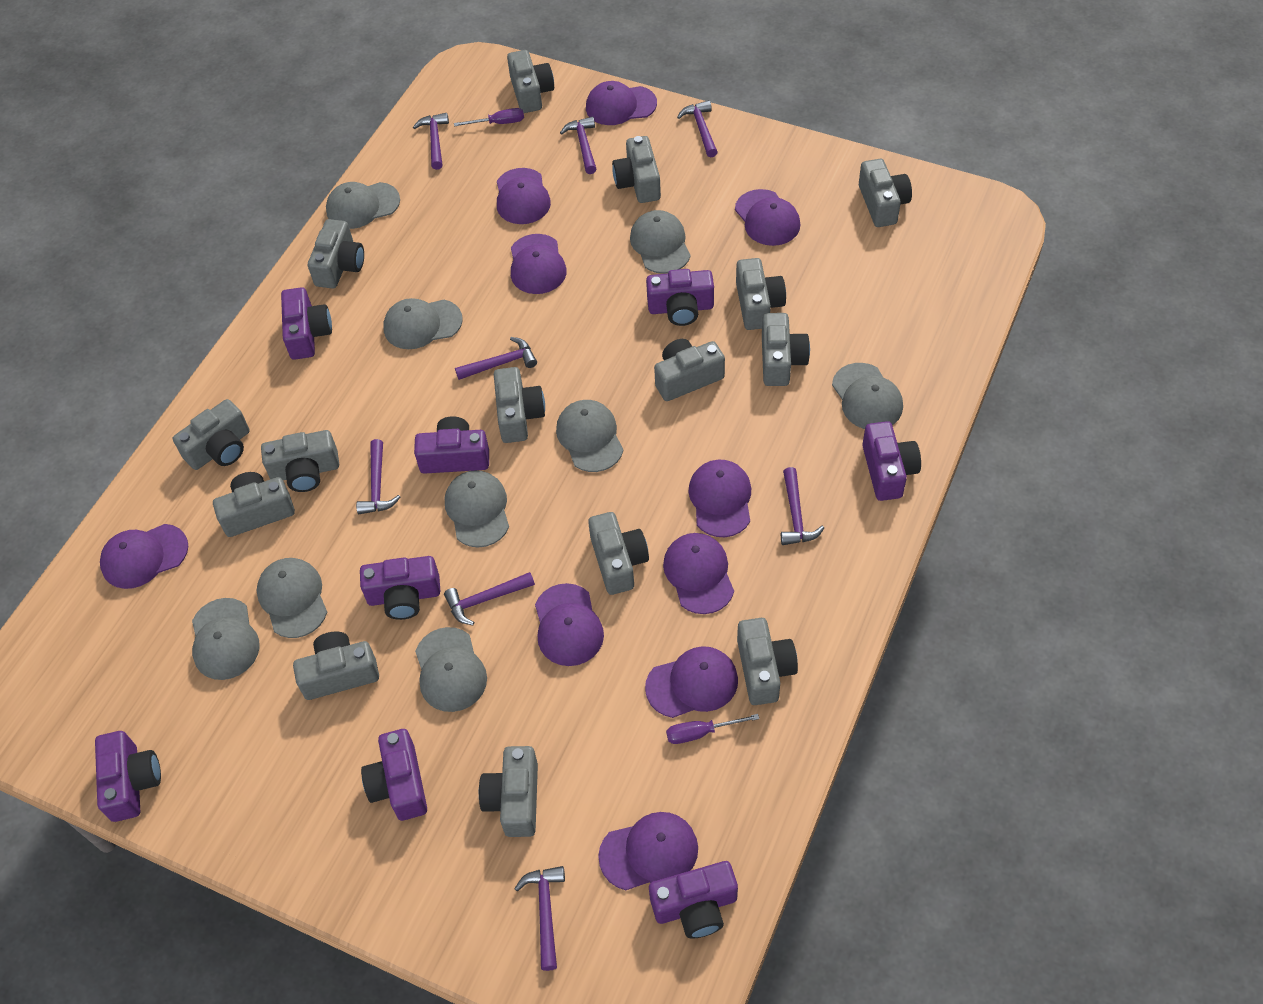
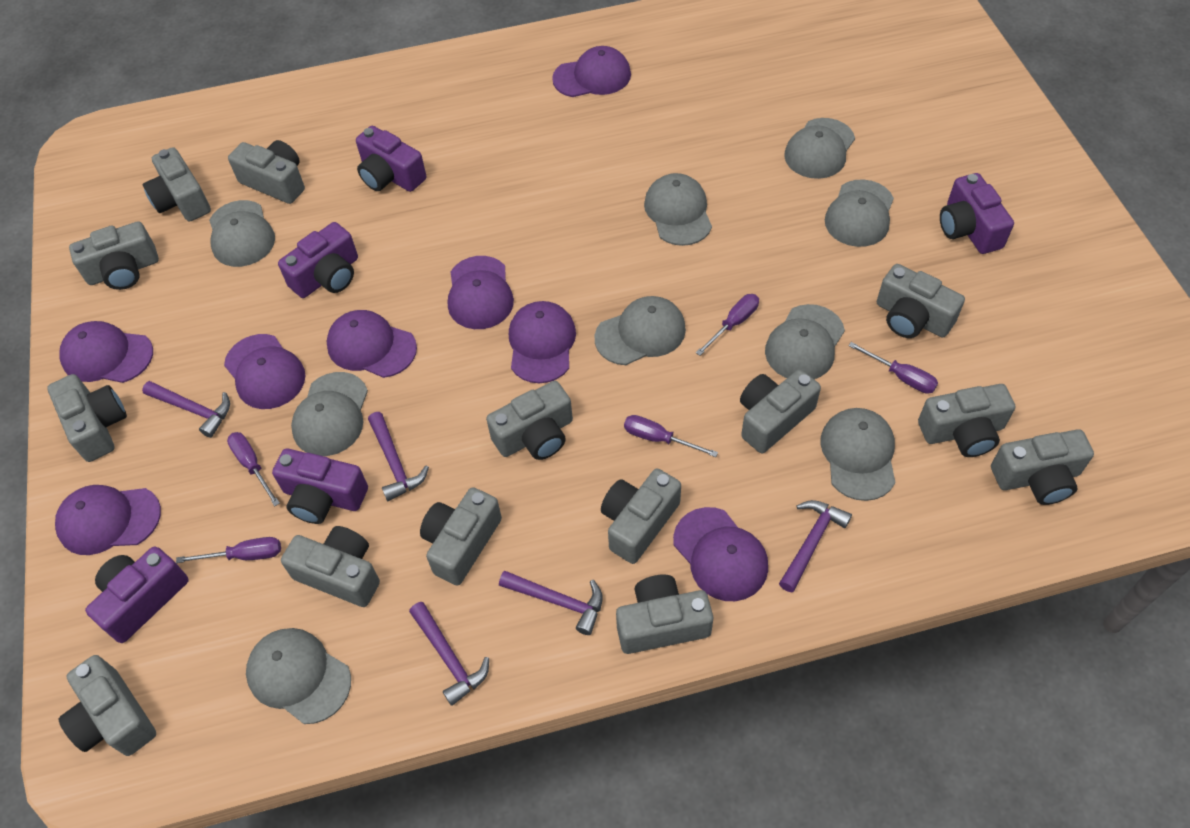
grey camera: [173,399,250,470] [213,472,295,537] [261,430,339,492] [293,631,379,700] [308,219,364,289] [479,746,538,837] [494,367,545,443] [507,50,554,113] [588,512,649,595] [612,136,661,203] [654,339,725,401] [736,258,786,330] [737,618,798,705] [762,313,810,386] [859,159,912,227] = 15 -> [47,374,127,462] [58,655,156,756] [69,221,159,290] [143,147,211,221] [228,140,305,204] [281,526,380,607] [420,487,502,586] [486,381,573,460] [601,469,681,564] [616,574,713,654] [740,369,821,453] [877,264,965,338] [918,384,1015,457] [991,429,1094,505] = 14
purple camera: [95,731,161,822] [281,287,332,360] [360,556,440,620] [361,729,427,821] [414,416,489,474] [646,269,714,326] [649,861,738,939] [862,421,921,501] = 8 -> [85,546,189,643] [272,448,368,524] [278,222,358,298] [356,126,426,192] [940,173,1014,254] = 5
purple cap: [100,524,188,589] [497,168,551,224] [511,234,567,294] [535,583,604,666] [586,81,657,125] [598,812,698,890] [645,646,738,718] [663,533,734,614] [689,460,751,537] [735,189,800,246] = 10 -> [55,485,161,555] [59,321,153,383] [224,334,306,409] [327,310,417,378] [448,256,514,329] [509,301,576,383] [552,46,631,97] [673,507,768,601] = 8
purple hammer: [356,439,400,514] [413,113,449,170] [444,572,535,625] [455,337,537,380] [515,866,565,971] [560,116,596,174] [677,100,718,158] [781,467,824,545] = 8 -> [142,381,230,438] [368,412,429,501] [409,602,489,706] [499,571,603,635] [779,500,852,592] = 5
purple screwdriver: [454,108,524,126] [666,714,759,744] = 2 -> [176,537,281,563] [227,432,280,506] [624,415,718,457] [696,294,759,356] [848,342,938,394] = 5

